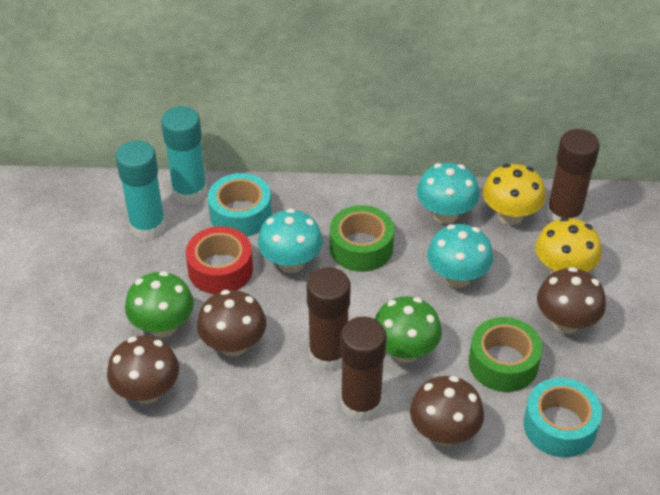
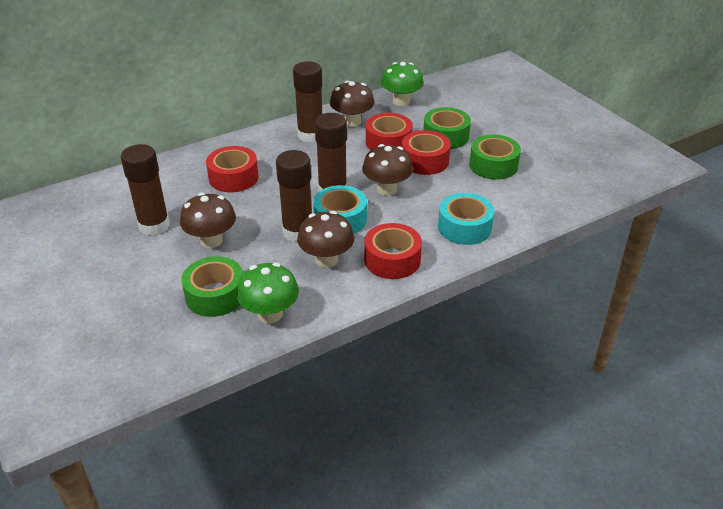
brown glue stick: [307,267,351,371] [340,317,387,422] [546,129,600,222] = 3 -> [121,144,170,236] [276,150,312,242] [293,61,322,142] [315,113,347,192] = 4
green tape: [330,205,394,272] [469,317,543,392] = 2 -> [181,256,243,317] [423,107,471,149] [469,134,521,180] = 3
red tape: [186,226,253,294] = 1 -> [206,146,259,192] [364,223,422,279] [366,113,413,150] [402,130,451,175] = 4
turquoise glue stick: [116,140,166,240] [161,106,207,205] = 2 -> none = 0
turquoise mushroom: [258,209,323,273] [417,163,479,224] [427,224,493,288] = 3 -> none = 0
yellow mushroom: [483,164,546,225] [535,217,602,274] = 2 -> none = 0

